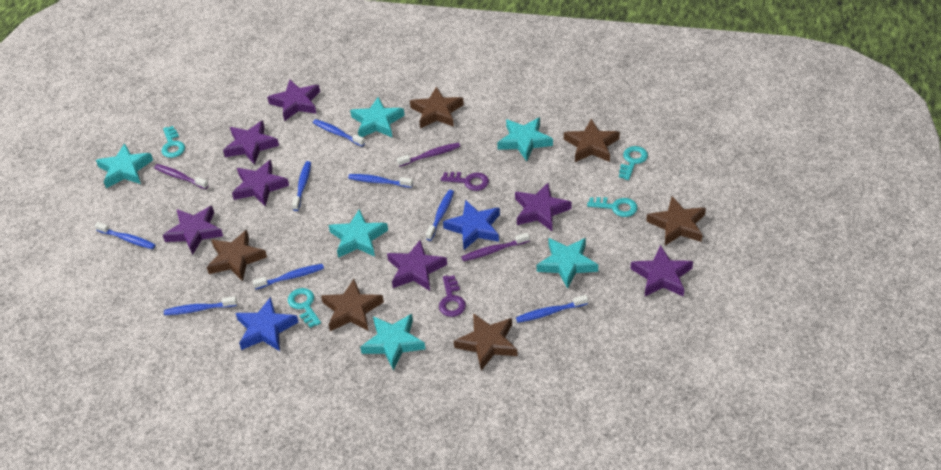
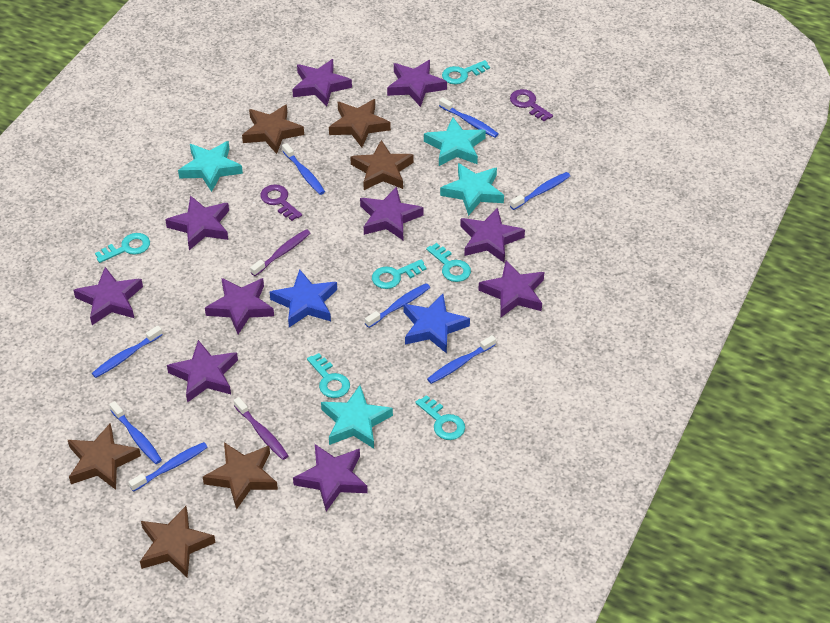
purple star: [163,206,223,255] [223,120,279,165] [232,160,289,207] [267,80,320,121] [387,239,447,291] [515,183,572,231] [630,245,693,297] = 7 -> [73,267,143,325] [165,195,229,250] [167,340,238,403] [205,278,274,334] [292,59,352,106] [293,444,368,511] [360,187,423,240] [387,60,447,107] [460,207,525,263] [478,260,544,317] = 10
purple toothbrush: [154,164,209,189] [397,143,460,167] [461,233,529,261] = 3 -> [233,397,289,460] [250,229,310,276] = 2
turquoise key: [161,126,185,158] [288,288,321,328] [587,197,638,217] [619,146,648,180] = 4 -> [95,233,150,263] [307,353,350,398] [372,259,427,289] [415,395,465,440] [426,243,471,282] [442,60,490,84] = 6
turquoise star: [96,143,153,188] [329,209,388,258] [350,97,405,138] [360,314,425,370] [497,117,553,161] [537,238,598,289] = 6 -> [178,141,243,192] [321,385,393,449] [424,117,486,166] [440,163,504,216] = 4

